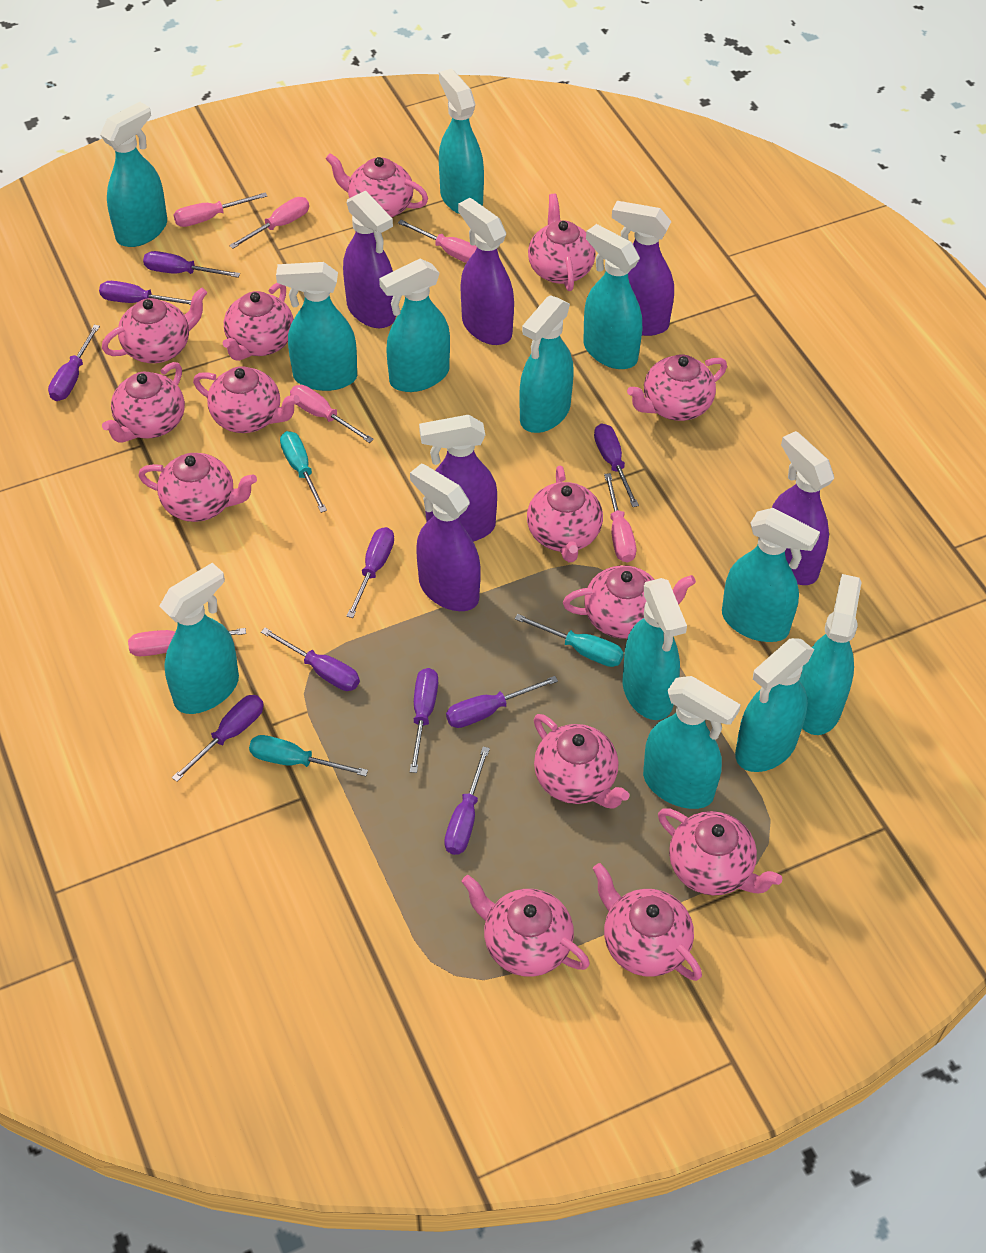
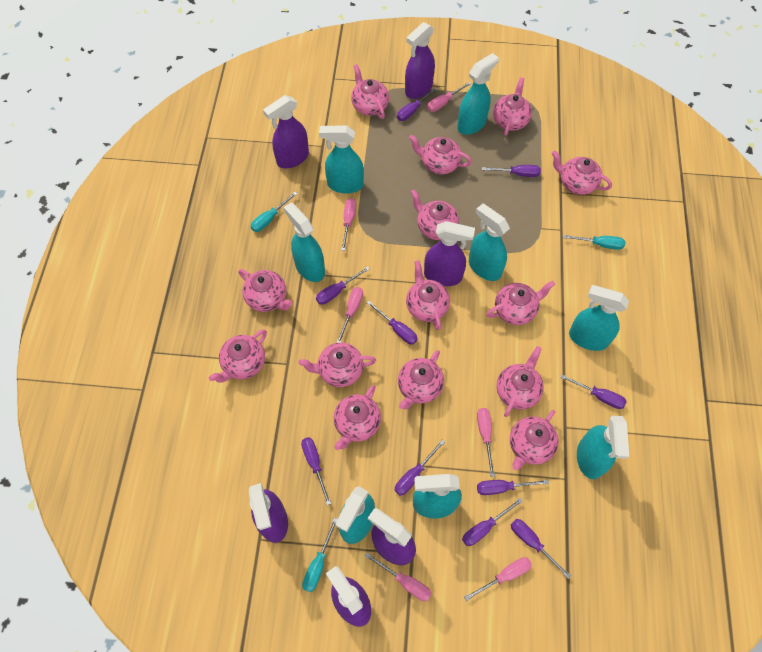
turquoise spray bottle: [100,102,167,247] [159,563,239,714] [276,262,357,391] [379,258,450,392] [439,69,484,214] [519,295,574,433] [583,224,642,369] [622,578,687,720] [643,676,741,809] [722,508,820,642] [735,638,814,772] [799,574,862,735] = 12 -> [283,203,325,282] [319,125,364,194] [336,486,375,544] [413,474,462,518] [457,53,499,135] [469,203,510,281] [569,285,629,351] [577,416,629,479] = 8

